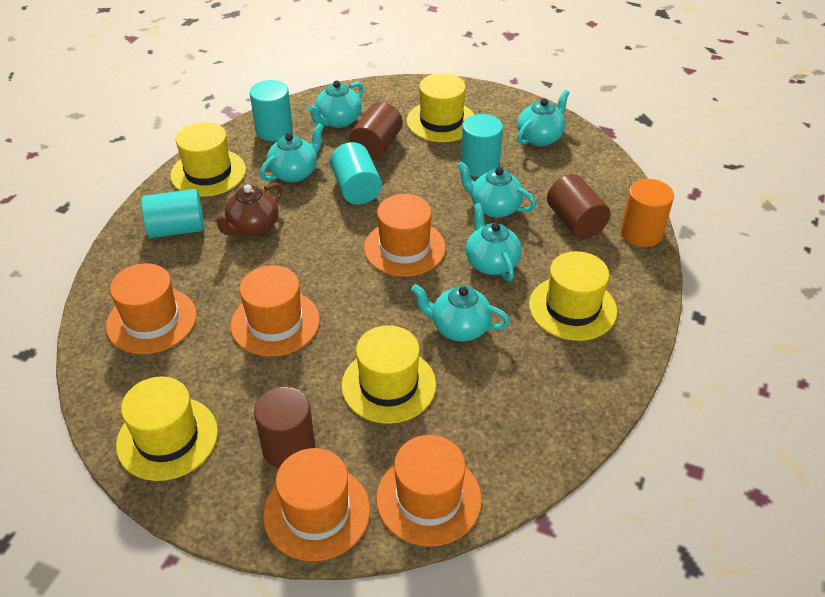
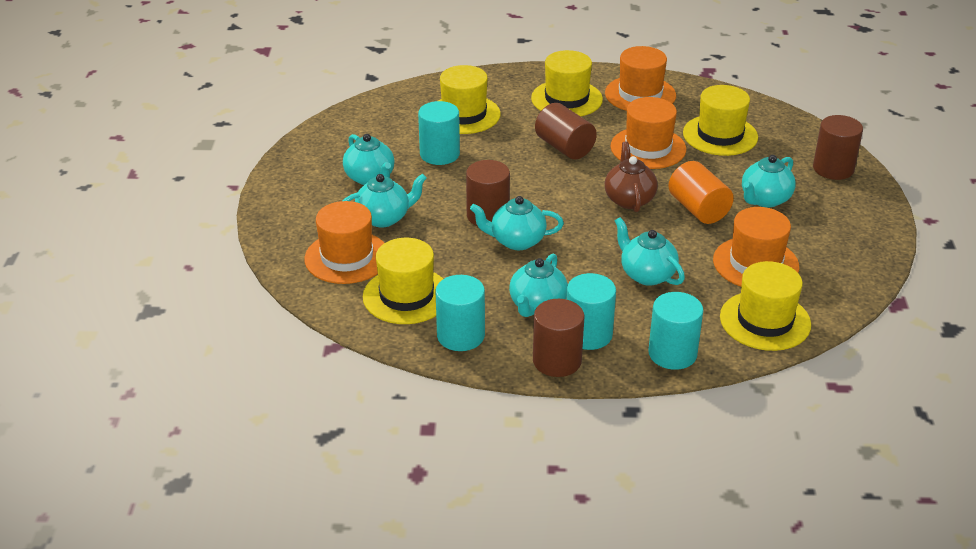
brown cylinder: [254,386,315,468] [349,102,403,160] [547,174,611,239] = 3 -> [466,160,510,226] [533,299,585,377] [535,103,597,159] [813,115,863,180] = 4
orange hat: [106,263,197,354] [231,265,320,357] [263,448,370,561] [364,194,446,277] [376,435,482,547] = 5 -> [304,201,384,284] [605,46,676,111] [611,97,686,169] [713,207,799,287] = 4

